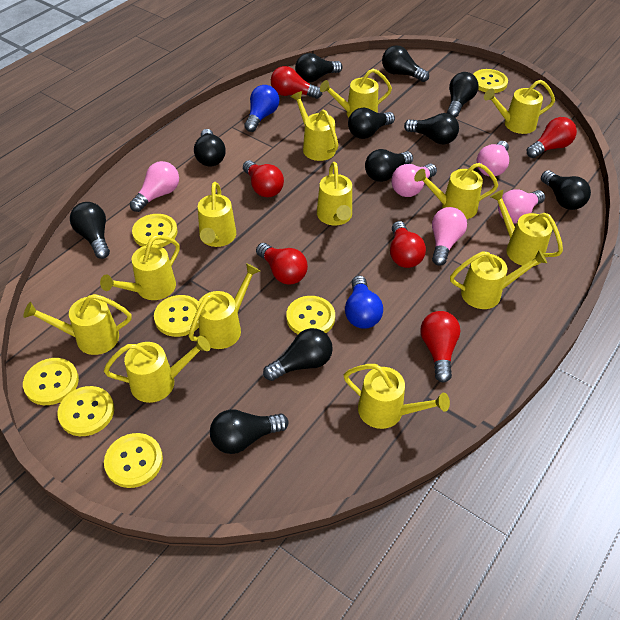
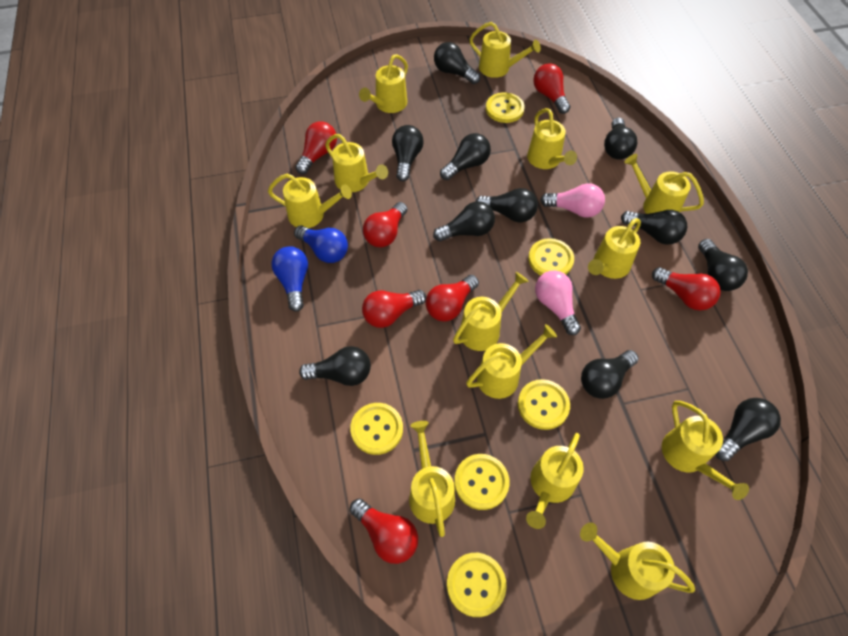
pink light bulb: [130,161,179,212] [392,164,437,197] [432,207,467,266] [477,141,509,177] [498,189,545,223] = 5 -> [535,270,581,335] [540,183,605,218] = 2
red light bulb: [243,160,284,197] [256,243,308,284] [271,66,322,99] [390,221,426,268] [421,311,460,383] [527,117,577,158] = 6 -> [295,121,337,174] [349,498,418,564] [362,290,426,328] [363,202,408,247] [425,275,479,321] [533,63,570,114] [652,267,721,310] = 7
yellow button: [23,358,79,405] [57,386,114,436] [104,433,163,488] [132,214,178,247] [154,295,199,337] [286,296,335,334] [473,69,508,93] = 7 -> [350,403,403,455] [447,553,507,617] [454,454,510,510] [486,93,525,123] [518,379,570,430] [528,238,574,275] = 6

